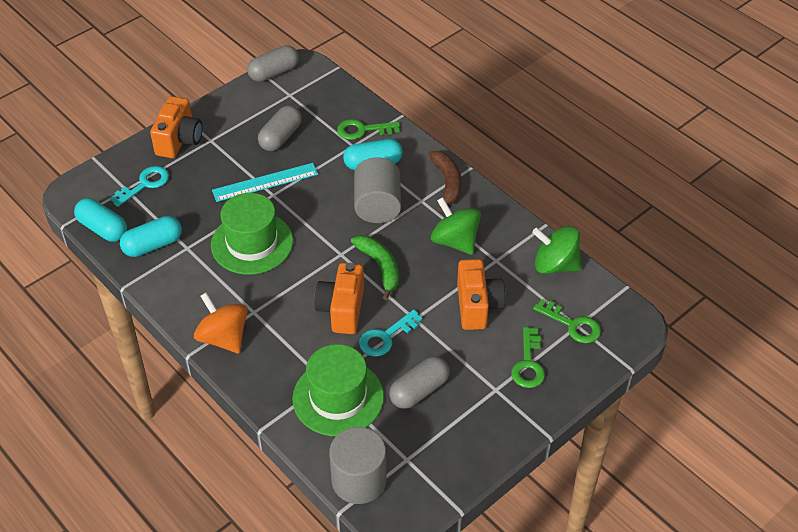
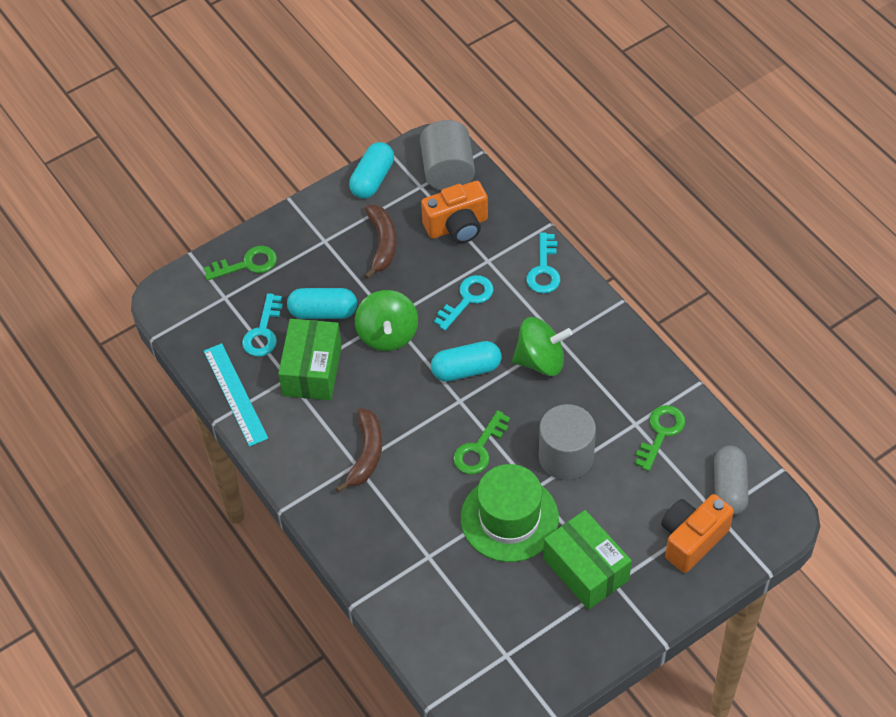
brown banana: [428,151,462,211] = 1 -> [336,408,382,493] [364,205,397,279] = 2
green banana: [351,235,399,300] = 1 -> none = 0
green box: none = 0 -> [278,319,342,400] [543,510,632,610] = 2
green hat: [211,193,293,275] [292,344,384,436] = 2 -> [461,464,559,562] = 1
grey capsule: [247,45,299,82] [258,105,302,151] [389,356,450,409] = 3 -> [714,446,749,516] = 1
orange camera: [150,96,203,158] [314,263,364,334] [457,259,506,330] = 3 -> [421,181,488,243] [661,494,734,573] = 2
orange spinning top: [194,292,248,354] = 1 -> none = 0
turquoise key: [110,166,169,207] [359,310,423,357] = 2 -> [242,293,283,357] [434,275,494,331] [527,233,560,294] = 3

